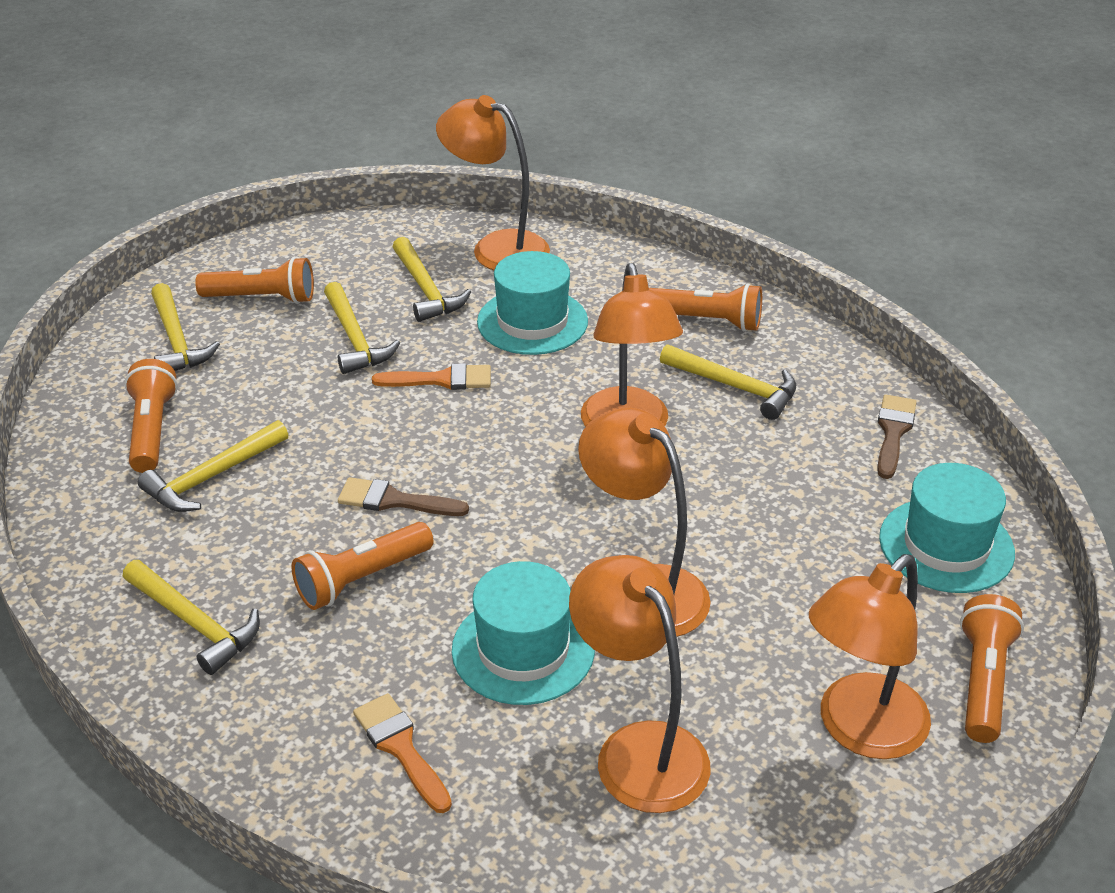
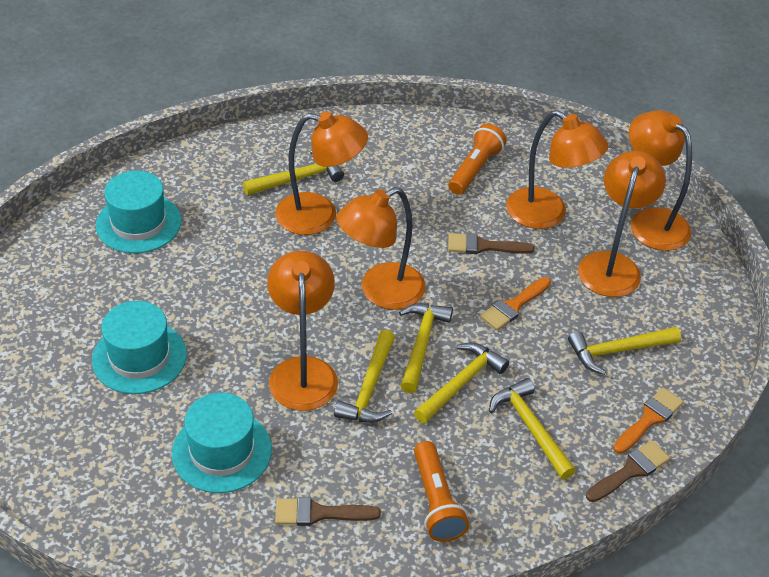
brown brush: [338,477,469,516] [877,394,917,479] = 2 -> [275,497,381,526] [448,233,535,254] [586,440,670,502] = 3
orange flashlight: [124,359,178,473] [195,257,314,304] [291,522,434,610] [649,283,762,331] [960,594,1024,743] = 5 -> [414,441,469,542] [448,124,507,195] = 2
orange lamp: [436,95,550,270] [569,555,710,813] [578,408,711,637] [581,263,683,427] [809,554,931,759] = 5 -> [267,251,338,411] [275,111,368,235] [336,187,426,310] [506,110,608,229] [578,150,666,297] [629,110,692,251] = 6

